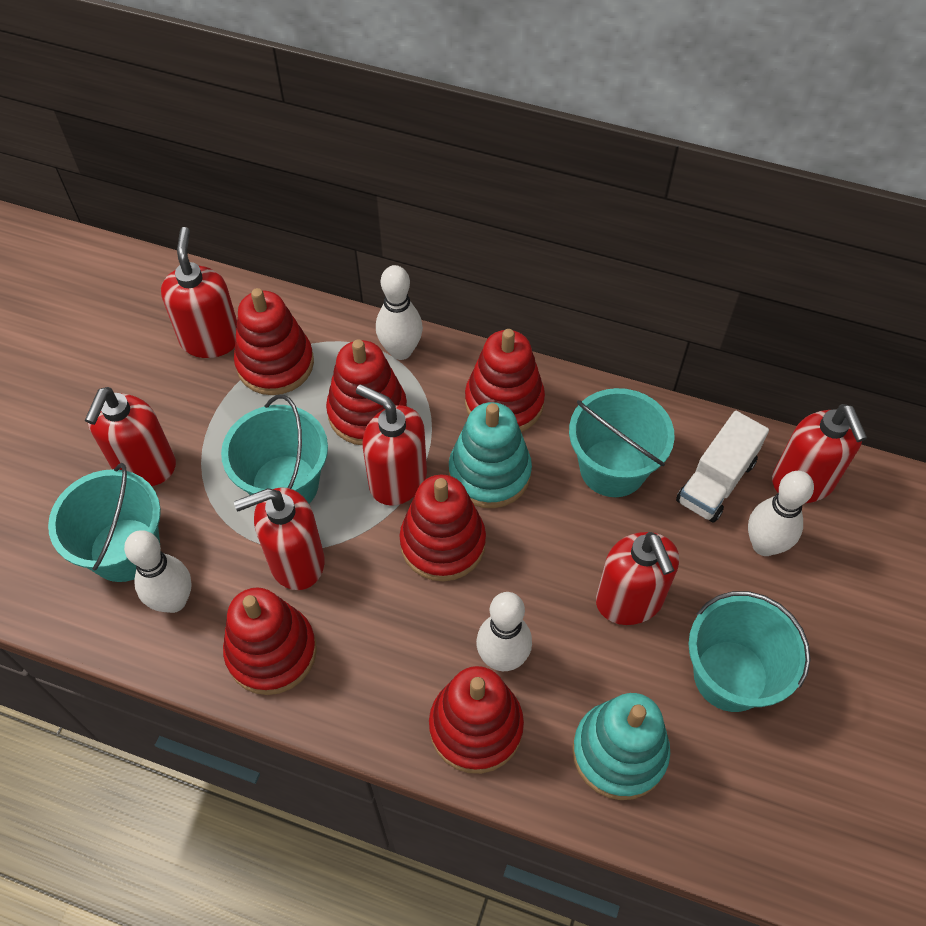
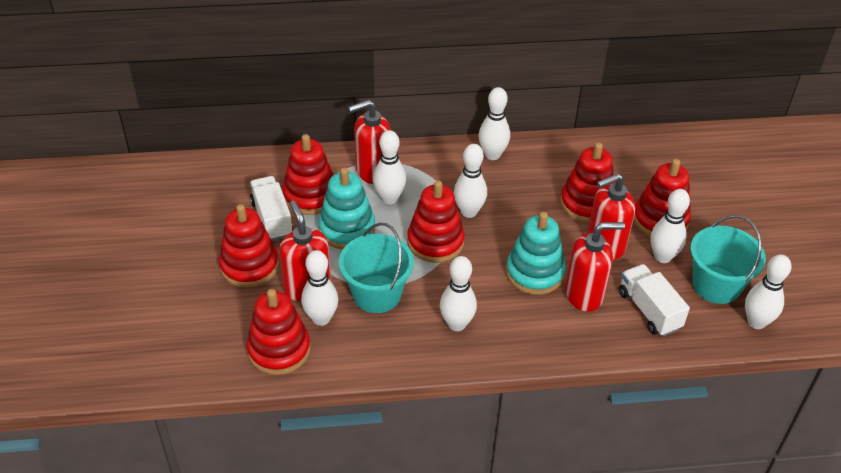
red soap dispenser: [85,387,176,486] [161,227,237,358] [234,487,324,590] [356,384,427,506] [596,532,679,625] [772,404,867,503] = 6 -> [279,201,331,302] [348,99,391,184] [565,222,625,312] [587,173,635,260] = 4
turquoise bucket: [48,463,161,582] [221,395,328,504] [569,388,675,497] [689,591,811,712] = 4 -> [339,223,414,313] [690,215,766,304] = 2
white bowling pin: [124,530,192,613] [376,265,423,360] [476,592,532,671] [748,471,814,556] = 4 -> [301,250,339,326] [373,130,406,204] [440,256,477,331] [454,144,487,218] [479,87,510,160] [651,189,690,263] [745,254,791,329] = 7
white truck: [676,411,769,523] = 1 -> [250,176,293,241] [619,264,690,336] = 2

